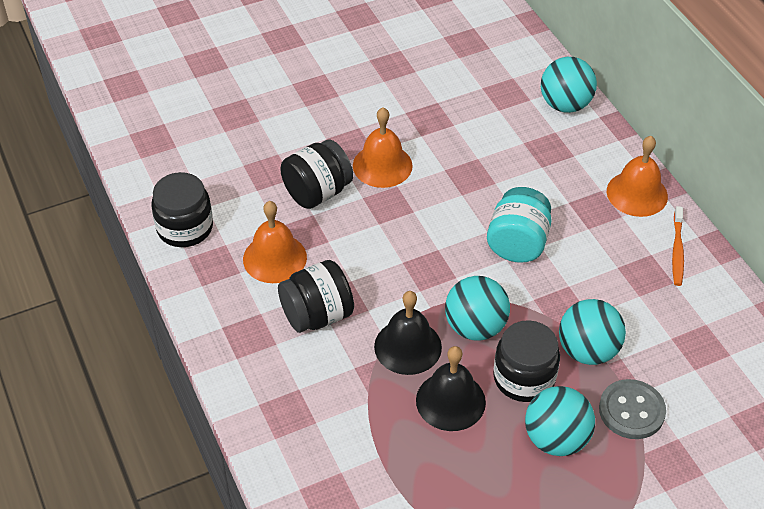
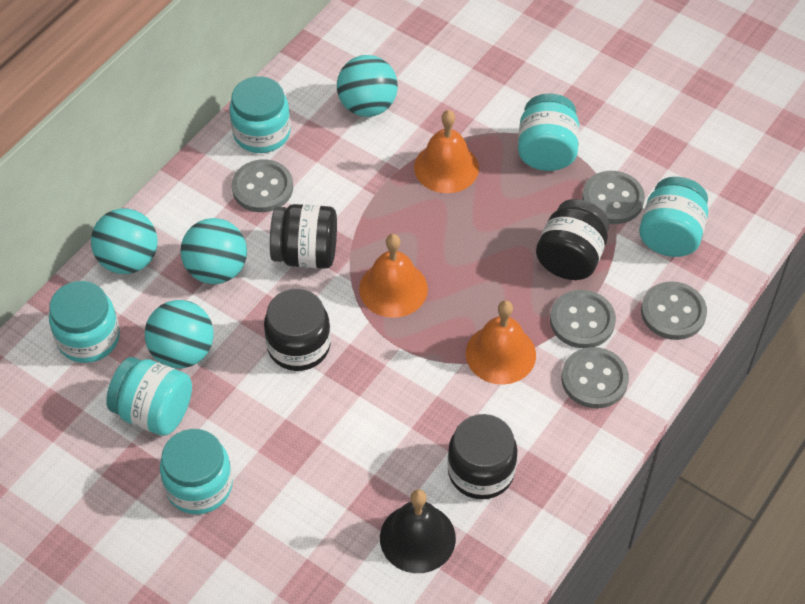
black bell: [374,291,442,375] [416,346,486,431] = 2 -> [380,489,456,573] = 1
grey button: [599,379,666,439] = 1 -> [231,159,293,212] [550,290,616,348] [561,347,629,408] [582,171,645,224] [641,281,707,340] = 5
orange toothbrush: [672,206,684,286] = 1 -> none = 0
turquoise jar: [487,187,551,263] = 1 -> [49,281,120,363] [106,357,192,436] [160,429,233,514] [229,76,291,153] [518,93,579,171] [639,177,708,257] = 6

